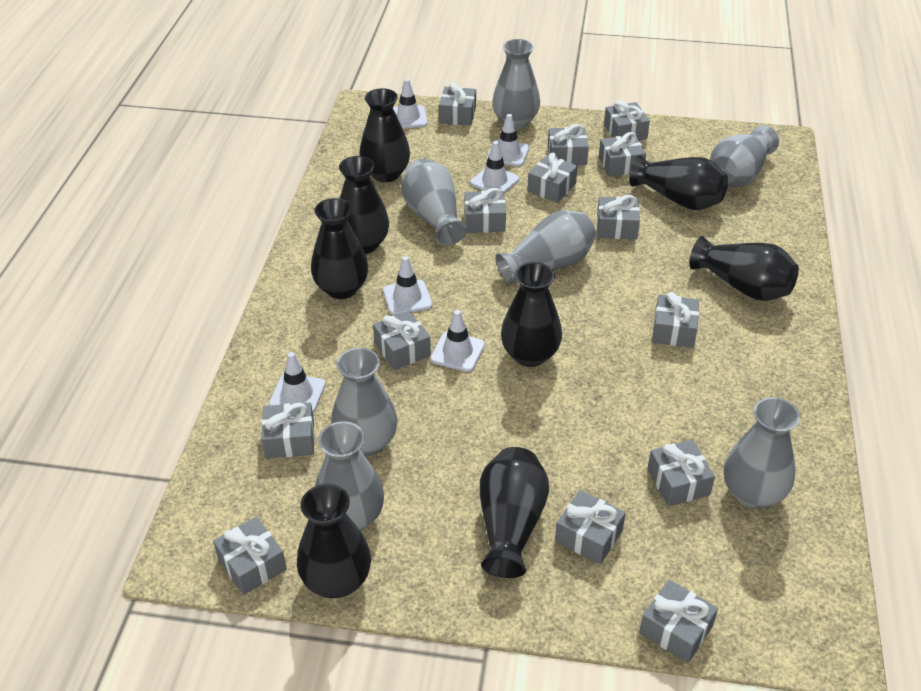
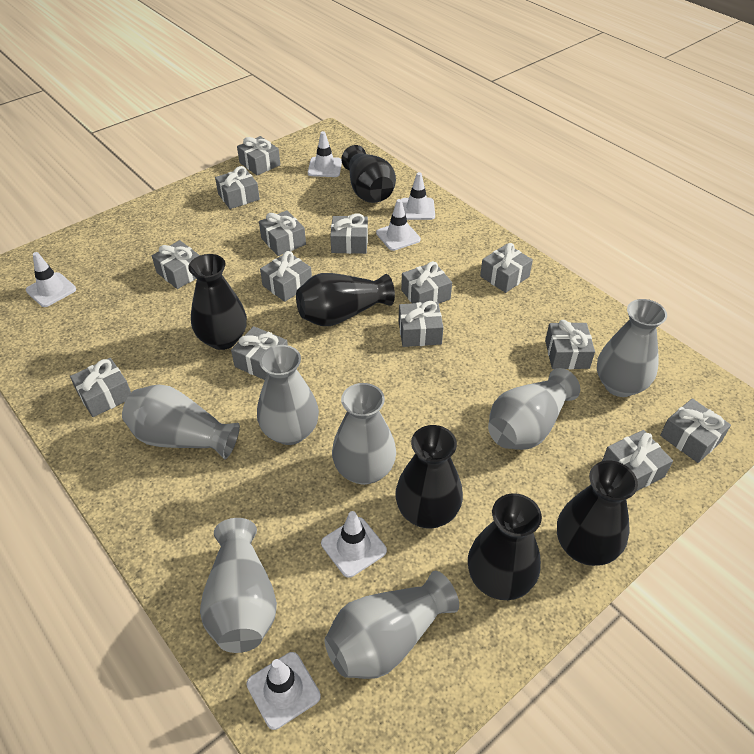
black vase: [297,484,371,598] [311,198,368,299] [339,156,389,254] [359,88,410,182] [480,447,549,578] [501,262,562,367] [629,155,728,210] [690,236,799,301] = 8 -> [188,254,247,350] [296,273,395,326] [341,145,396,203] [395,425,463,529] [468,493,542,600] [557,460,638,566] = 6

